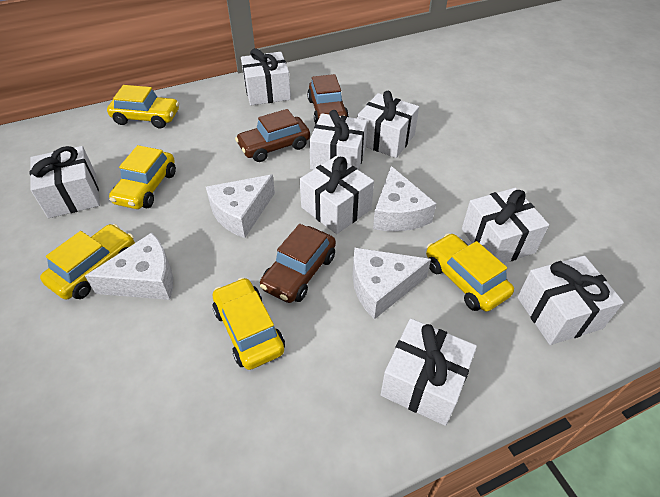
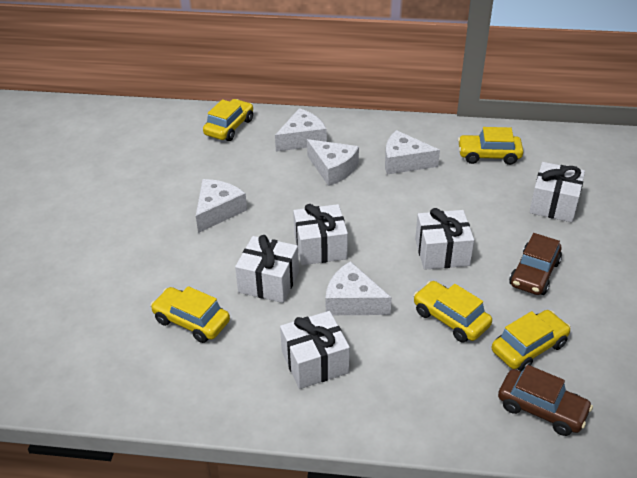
brown car: [235,109,310,162] [260,224,336,303] [307,74,349,124] = 3 -> [498,365,593,436] [509,233,562,295] = 2
white cheese: [85,233,173,300] [206,175,275,238] [353,248,431,319] [373,166,436,231] = 4 -> [196,179,247,233] [275,108,327,152] [307,139,359,186] [326,261,392,315] [385,130,440,175] = 5
white gift: [30,146,100,218] [241,48,291,105] [300,156,374,234] [309,110,367,170] [357,91,419,158] [381,318,477,426] [462,188,549,263] [517,256,624,345] = 8 -> [235,235,299,303] [280,311,350,389] [293,204,348,265] [415,208,474,270] [529,162,585,222] = 5

